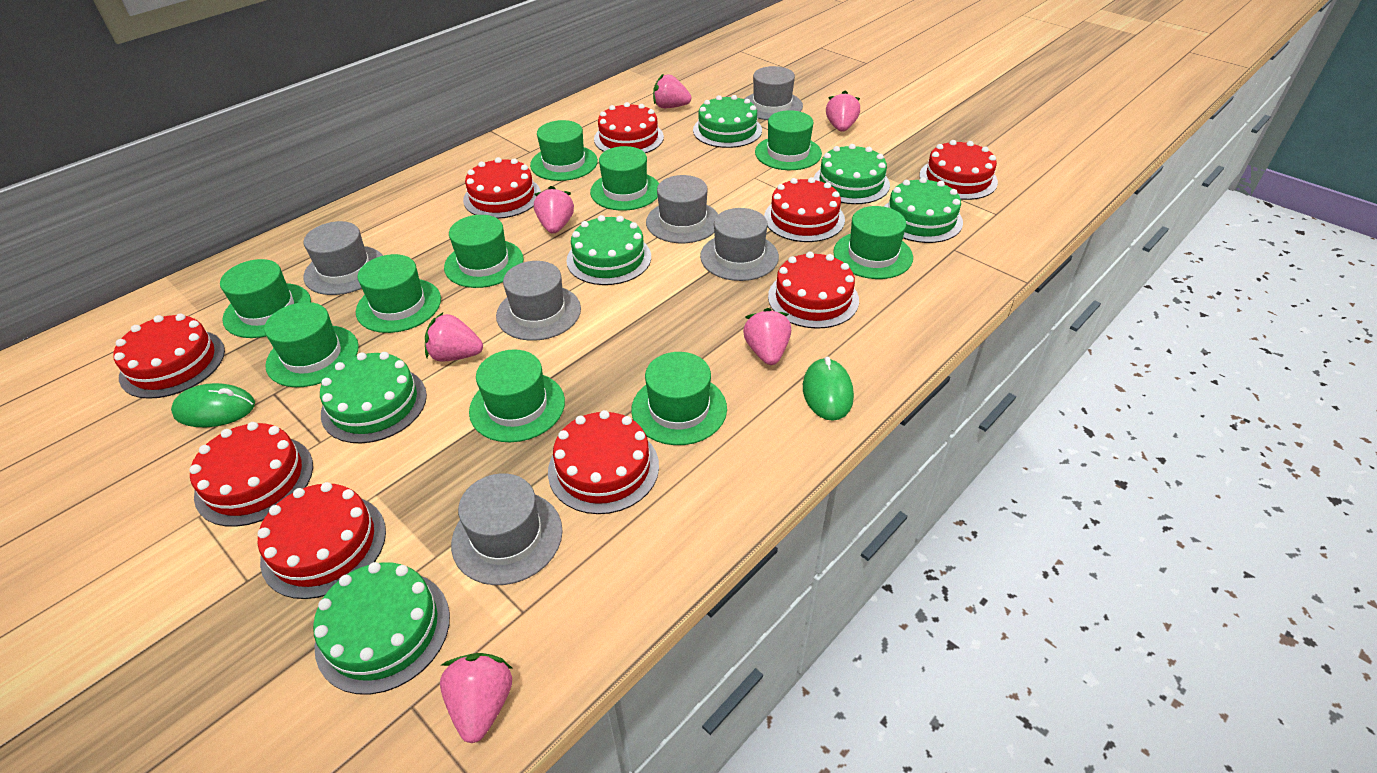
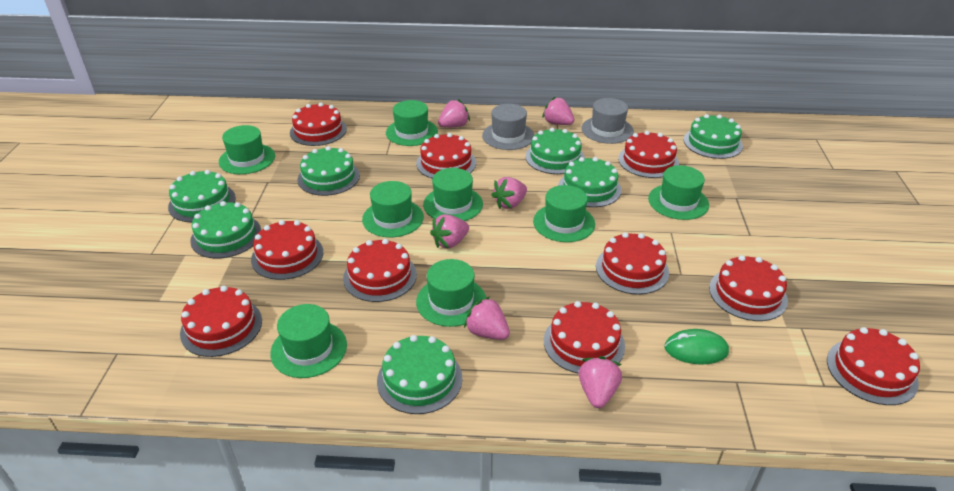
green cake: [313,562,450,694] [320,352,427,443] [566,215,651,285] [693,95,762,148] [813,144,890,204] [884,177,963,243] = 6 -> [168,170,236,222] [190,201,261,258] [298,146,360,196] [377,335,462,414] [525,128,585,174] [558,157,622,207] [684,114,743,159] = 7
green hat: [220,259,311,338] [264,302,359,387] [356,254,441,333] [444,215,524,288] [469,349,565,442] [530,120,598,181] [590,146,659,211] [631,352,727,445] [755,110,822,170] [833,206,913,279] = 10 -> [219,125,275,174] [270,304,347,378] [362,181,424,238] [386,100,438,146] [416,259,486,327] [423,168,483,221] [533,185,595,242] [648,165,709,220] = 8
green mouse: [171,383,255,427] [803,357,854,421] = 2 -> [665,329,729,364] = 1
grey hat: [303,221,383,295] [451,473,563,585] [496,261,581,341] [646,175,718,243] [700,208,779,281] [745,66,803,120] = 6 -> [482,104,534,150] [581,98,634,144] = 2
red cake: [113,314,225,399] [189,422,313,527] [258,482,386,599] [463,157,541,219] [548,410,659,514] [594,102,664,153] [764,177,845,242] [768,252,859,329] [919,140,998,200] = 9 -> [180,286,262,357] [251,220,323,280] [290,103,347,146] [343,239,417,302] [416,133,476,178] [544,301,625,374] [596,232,669,294] [618,131,679,178] [709,255,788,321] [827,327,920,405] = 10

